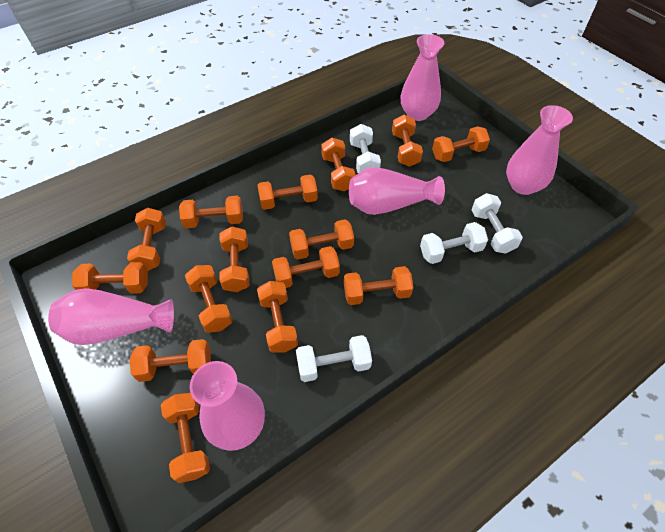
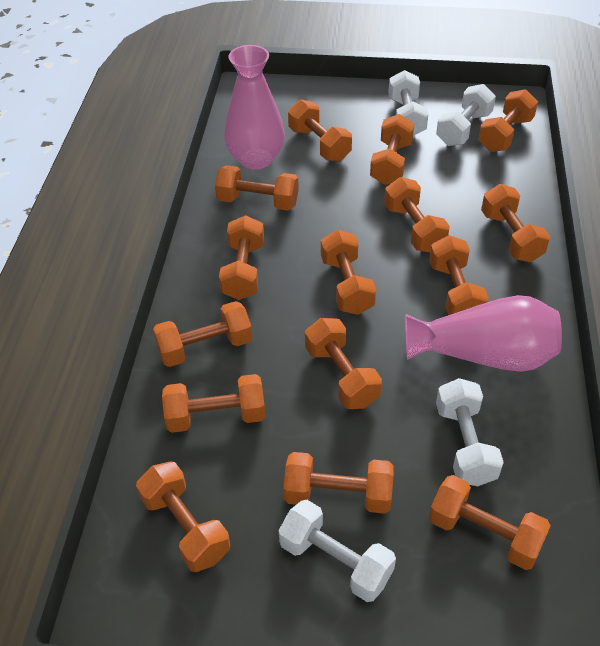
pink vase: [48,288,174,345] [190,361,265,451] [349,167,445,215] [401,34,444,121] [506,105,573,195] = 5 -> [224,45,285,170] [406,295,562,372] = 2

